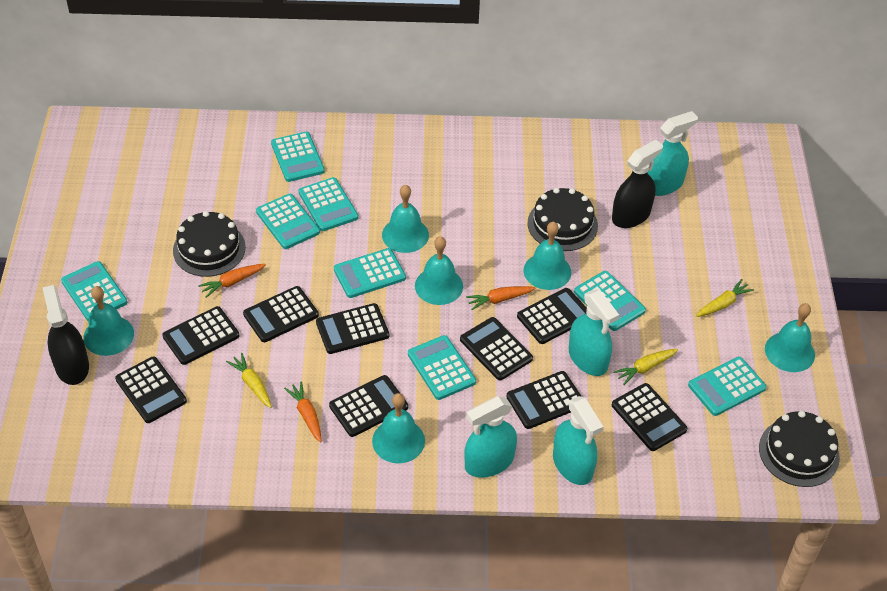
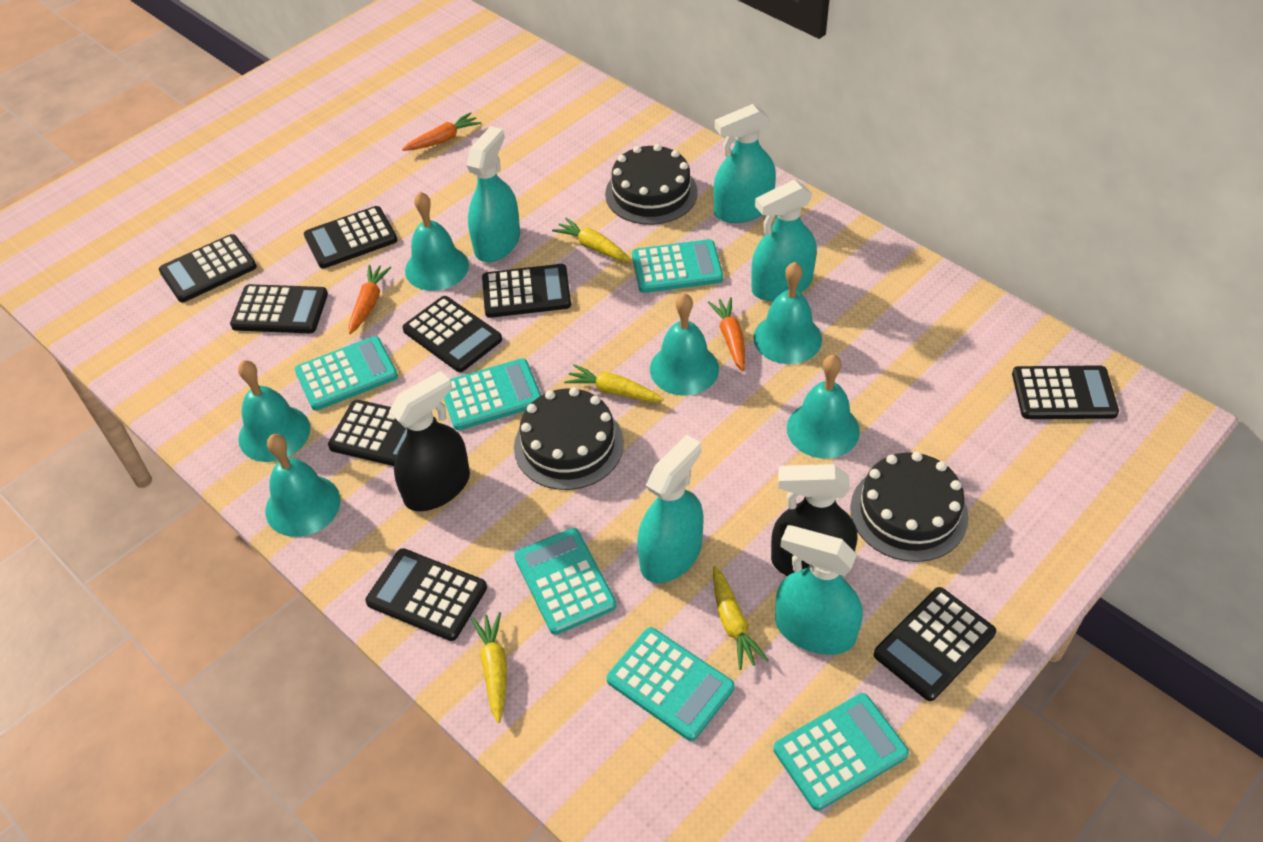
turquoise calculator: [61,261,127,321] [256,194,320,249] [271,132,325,182] [298,177,358,231] [334,248,406,298] [408,335,476,400] [574,271,646,331] [688,357,767,416] = 8 -> [295,336,398,411] [444,358,541,430] [514,528,616,635] [607,627,735,741] [632,239,723,293] [774,693,909,811] = 6
turquoise spray bottle: [464,396,517,478] [553,396,603,485] [569,289,619,376] [647,111,698,196] = 4 -> [466,126,520,262] [637,435,704,583] [713,104,776,223] [751,180,817,301] [775,525,863,655] = 5
yellow carrot: [226,353,272,408] [613,349,678,385] [696,279,754,317] = 3 -> [471,612,507,723] [552,218,632,262] [564,364,664,402] [713,566,769,670] = 4

